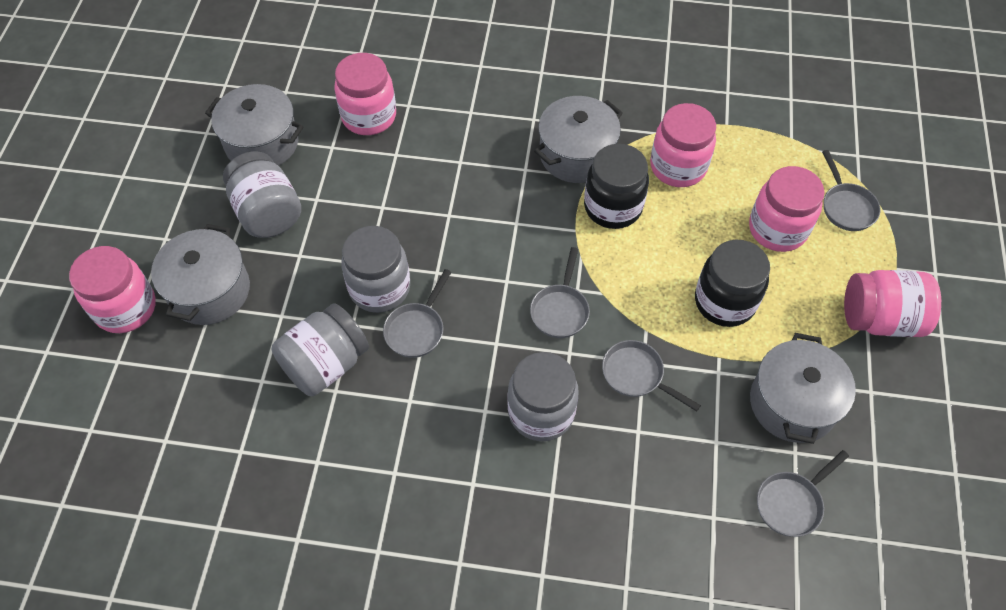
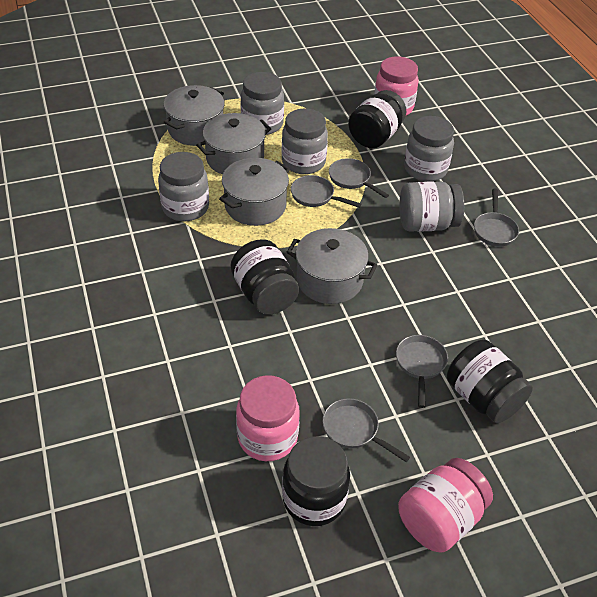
black jar: [584,144,649,229] [695,240,770,327] = 2 -> [231,239,299,315] [282,436,350,526] [348,90,406,148] [447,340,533,423] = 4
grey jar: [223,151,301,238] [272,303,369,396] [341,226,410,313] [507,352,579,441] = 4 -> [158,152,209,221] [240,72,284,135] [282,108,328,174] [399,181,464,232] [404,116,454,182] = 5
pink jar: [69,246,156,333] [334,53,396,135] [650,103,716,187] [749,166,824,252] [844,270,941,337] = 5 -> [236,375,300,461] [374,56,419,116] [398,458,493,553] = 3

